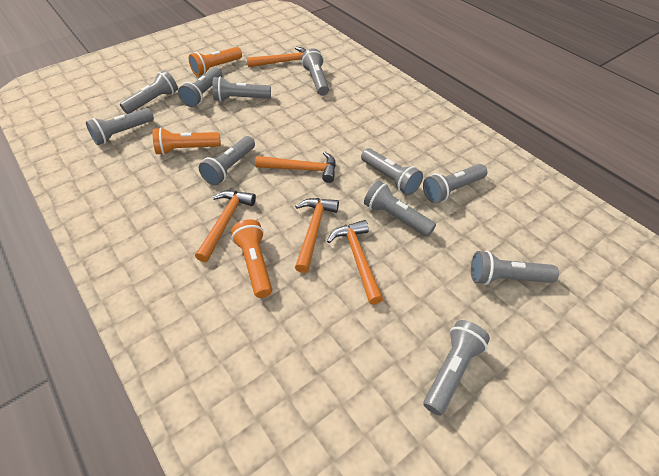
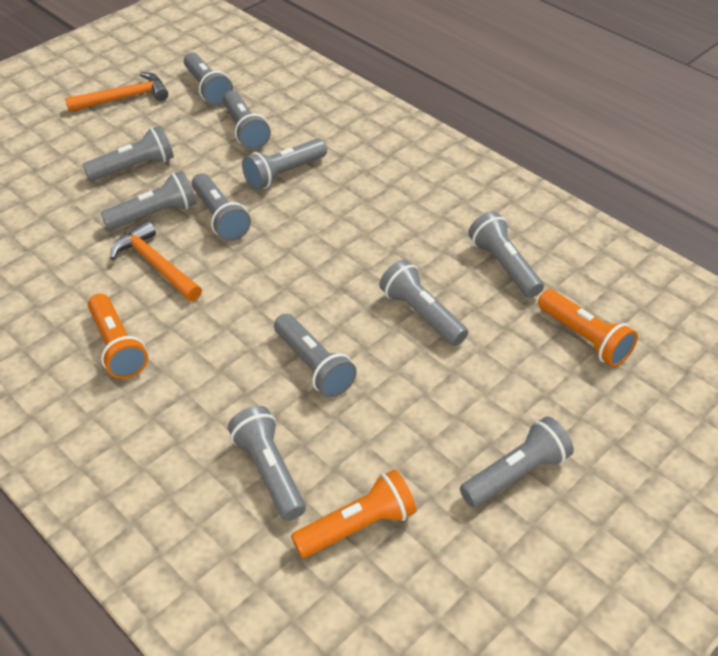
orange hammer: [195,190,256,262] [247,47,306,67] [255,152,336,183] [295,198,339,273] [327,220,383,305] = 5 -> [65,72,168,112] [110,221,202,302] = 2

